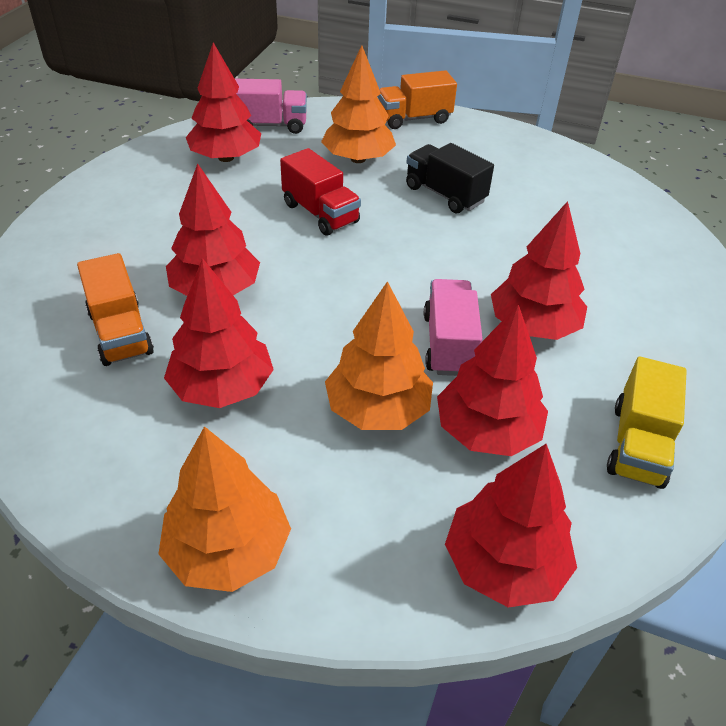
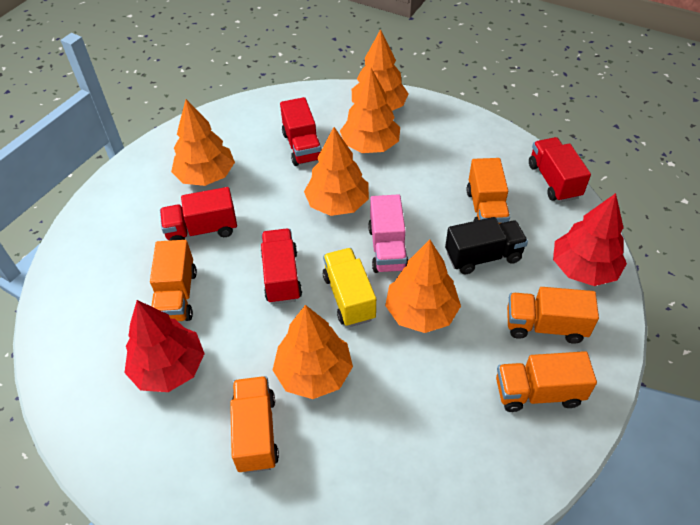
orange tree: [159,426,291,592] [321,45,396,163] [325,281,433,430] = 3 -> [171,99,235,186] [273,305,353,399] [304,127,369,216] [340,68,400,153] [352,29,409,111] [385,240,461,333] = 6
orange truck: [77,253,154,366] [377,70,457,129] = 2 -> [150,240,197,321] [230,376,279,473] [466,158,510,223] [496,351,597,412] [507,287,599,344] = 5
pink truck: [235,79,307,134] [424,279,483,376] = 2 -> [368,194,408,273] = 1
red tree: [164,258,274,408] [166,163,260,296] [186,42,261,162] [437,304,548,456] [445,444,577,608] [491,201,587,340] = 6 -> [124,300,205,392] [553,193,627,286] = 2
red truck: [280,148,361,236] = 1 -> [160,187,237,241] [261,228,302,304] [280,97,322,166] [529,137,591,202] = 4

